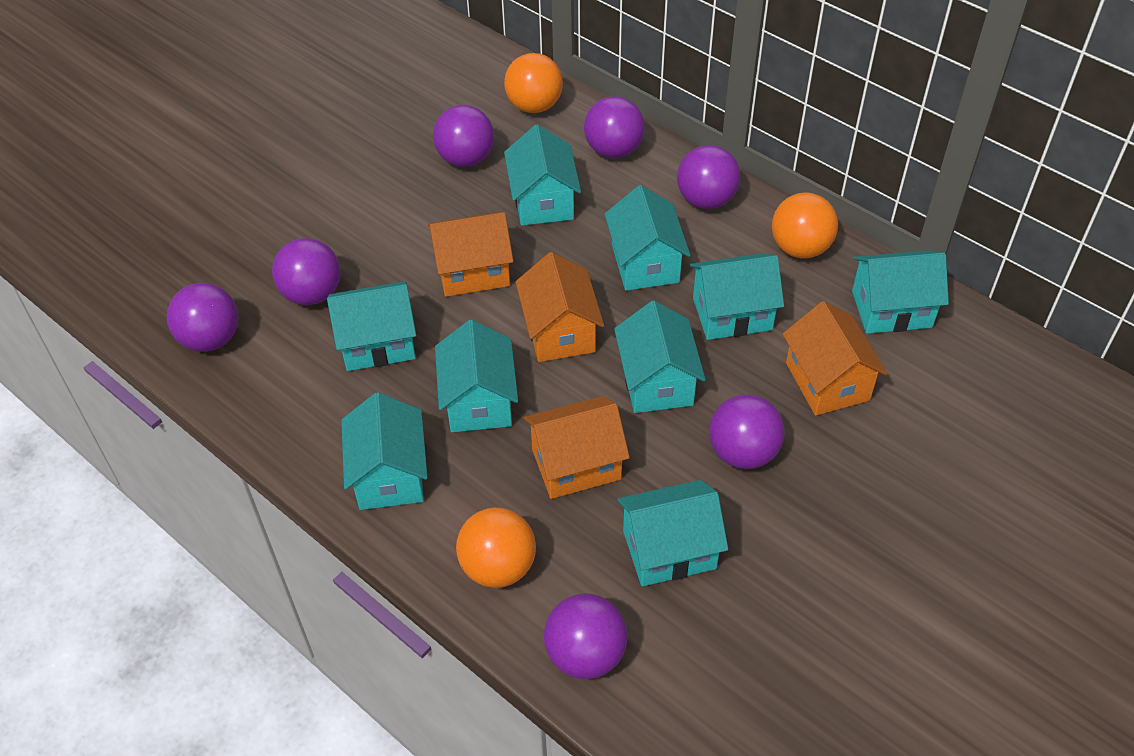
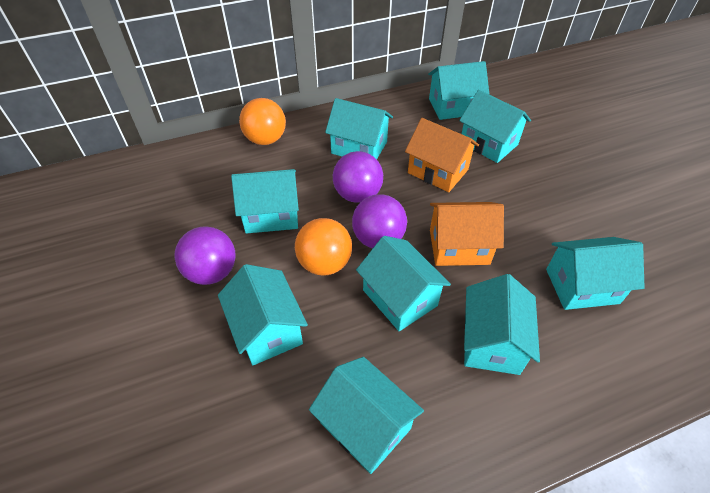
orange ball: [456,507,536,588] [504,53,563,113] [772,193,838,258] = 3 -> [239,98,286,145] [295,218,352,276] = 2
orange house: [428,212,514,297] [516,252,604,362] [524,396,630,499] [783,301,888,416] = 4 -> [405,118,479,192] [430,202,504,266] = 2
purple ball: [167,283,239,352] [272,238,341,305] [433,105,494,167] [544,593,628,679] [584,96,645,158] [677,145,740,209] [709,394,785,469] = 7 -> [175,227,235,285] [333,151,383,203] [352,194,407,249] = 3

